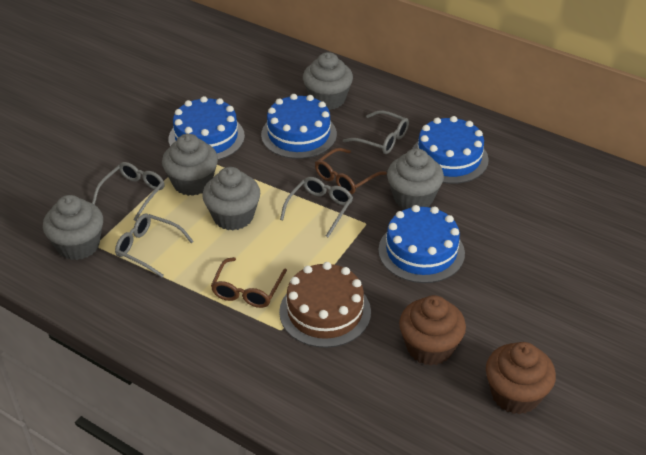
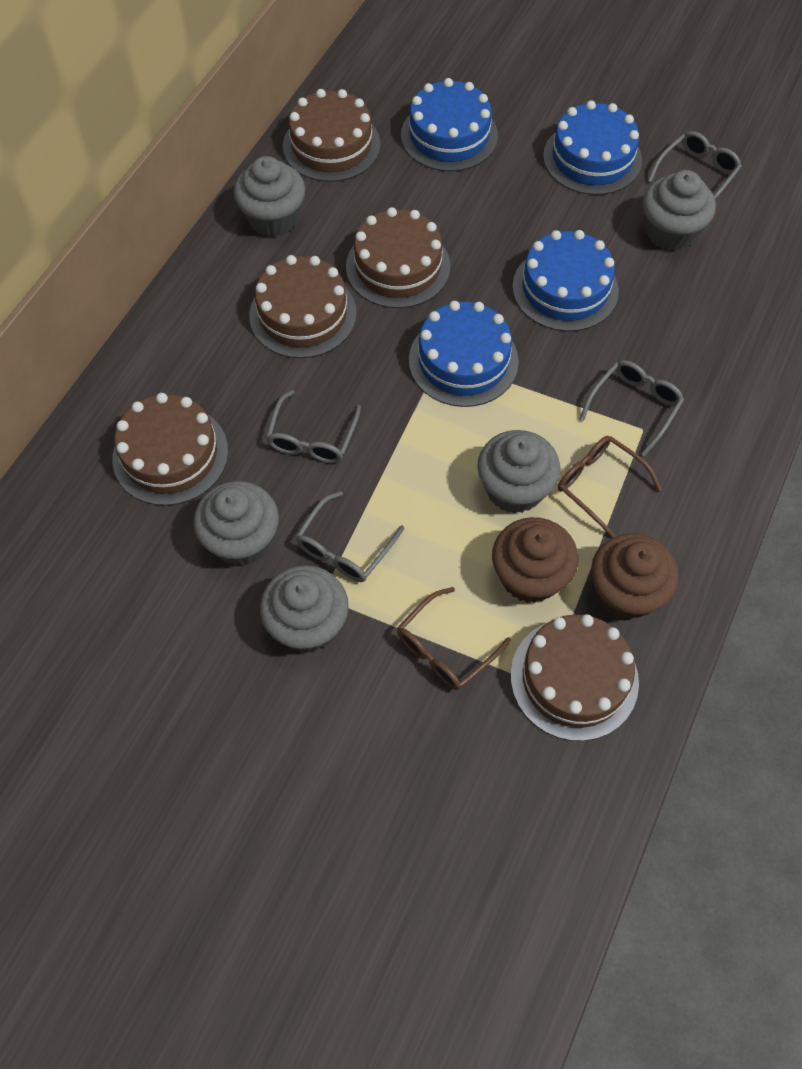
brown cake: [279,262,371,348] = 1 -> [112,393,228,506] [249,255,357,358] [283,89,381,182] [346,207,450,308] [511,614,639,741] = 5

